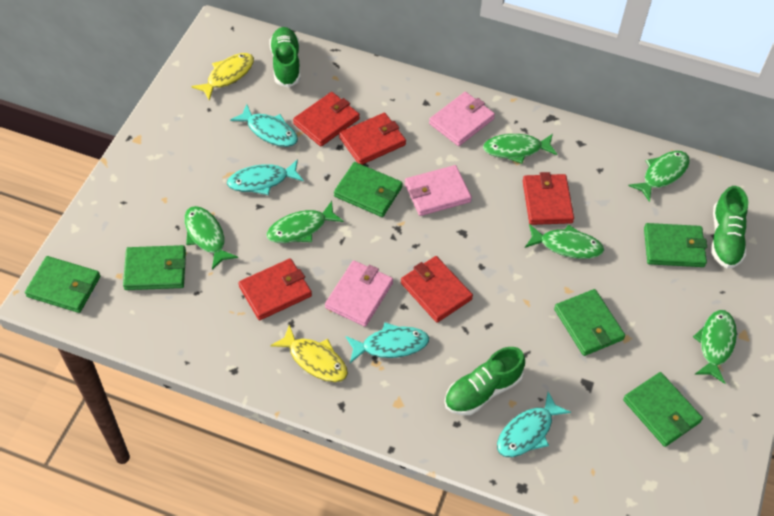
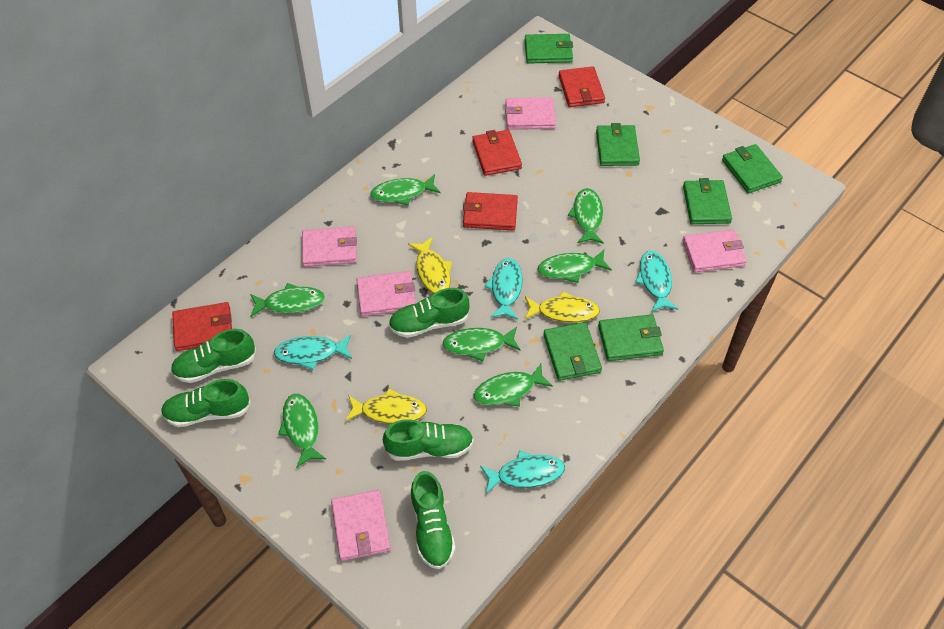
green fish: [184,206,238,270] [266,201,344,243] [483,134,557,164] [525,224,604,259] [628,151,690,202] [693,310,737,384] = 6 -> [250,283,325,317] [278,394,326,468] [370,174,441,205] [442,327,521,361] [473,364,553,407] [537,250,612,283] [568,188,604,244] = 7
green shoe: [269,27,301,88] [444,347,525,415] [711,186,748,268] = 3 -> [161,379,251,427] [170,329,256,383] [383,419,474,461] [388,288,470,338] [410,471,455,569] = 5
pink wallet: [325,260,393,327] [405,165,472,216] [429,92,495,146] = 3 -> [302,226,357,267] [331,490,391,561] [356,271,416,316] [505,98,556,130] [683,230,747,272] = 5
red wallet: [238,258,312,320] [293,92,360,146] [339,113,406,165] [401,256,473,323] [523,172,574,225] = 5 -> [172,302,232,351] [463,192,518,231] [472,130,522,176] [558,66,605,107] = 4
yellow fish: [191,53,254,101] [270,325,348,382] = 2 -> [345,388,427,424] [408,237,452,293] [524,291,600,323] = 3

